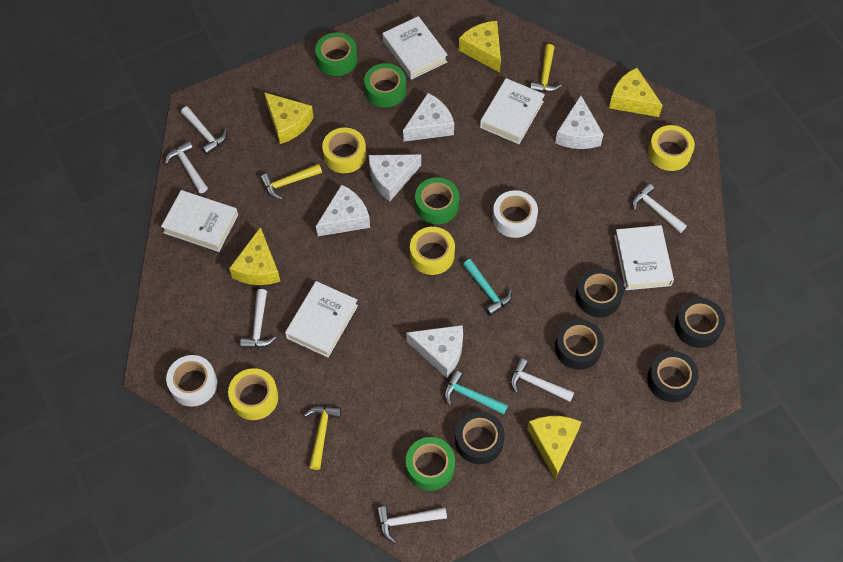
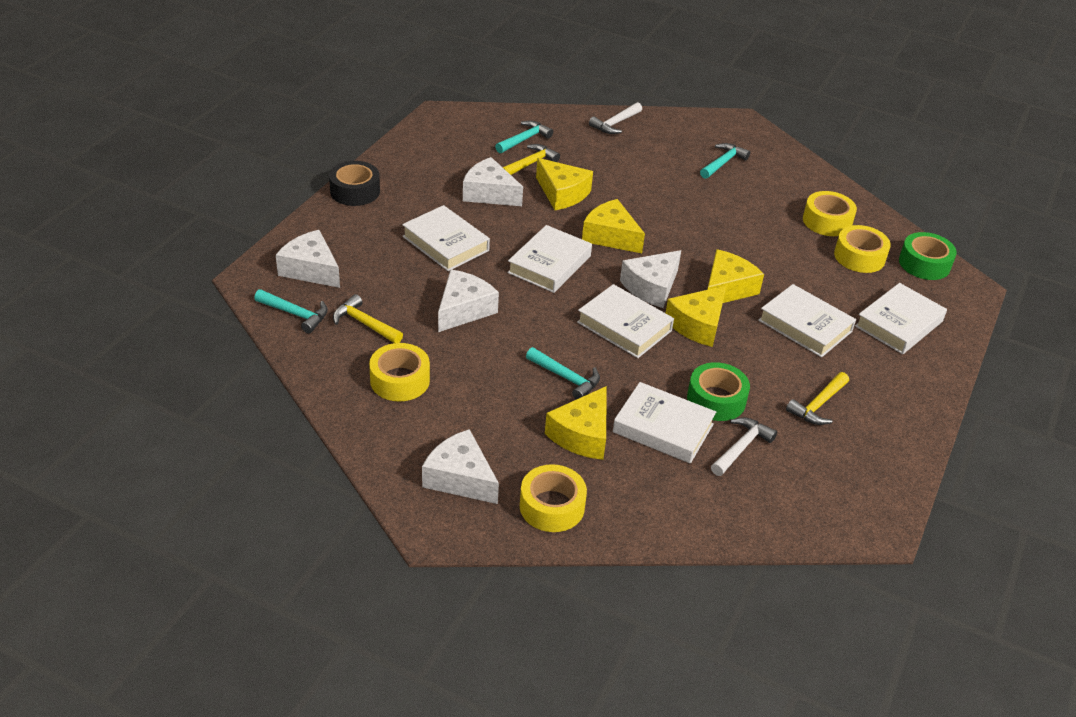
black tape: [455,411,505,464] [555,319,604,370] [576,268,624,317] [647,351,699,402] [675,298,725,348] = 5 -> [329,161,380,206] = 1
green tape: [315,33,357,76] [364,63,406,108] [406,437,455,491] [415,177,459,224] = 4 -> [687,362,750,421] [899,232,957,280] = 2
turquoise hammer: [444,370,508,415] [463,259,512,316] = 2 -> [254,289,328,333] [495,121,553,153] [526,347,600,399] [700,143,750,179] = 4
white book: [161,190,238,252] [285,281,358,357] [382,16,448,80] [480,78,545,144] [614,225,674,290] = 5 -> [402,205,490,271] [507,225,592,293] [577,284,674,358] [613,382,716,464] [758,284,856,357] [855,283,947,354] = 6
white hammer: [165,141,208,193] [181,106,227,155] [240,289,276,348] [376,506,447,543] [510,358,574,402] [632,183,687,233] = 6 -> [589,102,642,134] [711,417,777,476] = 2
white tape: [166,355,217,407] [493,190,538,238] = 2 -> none = 0

